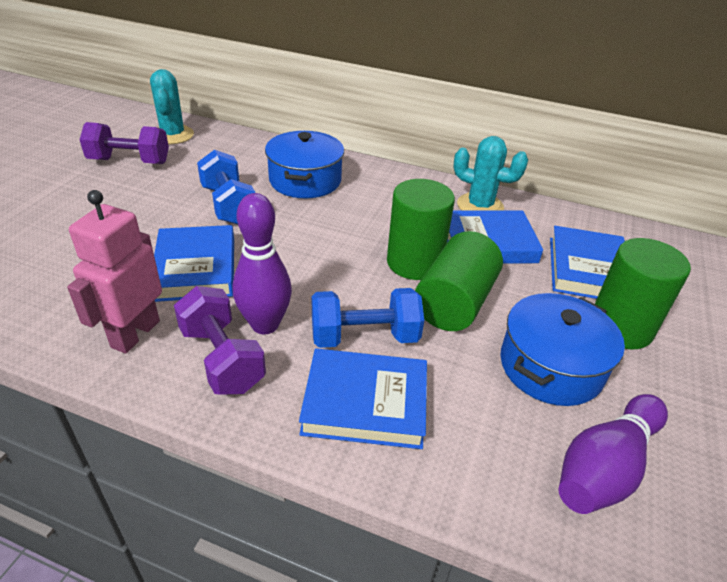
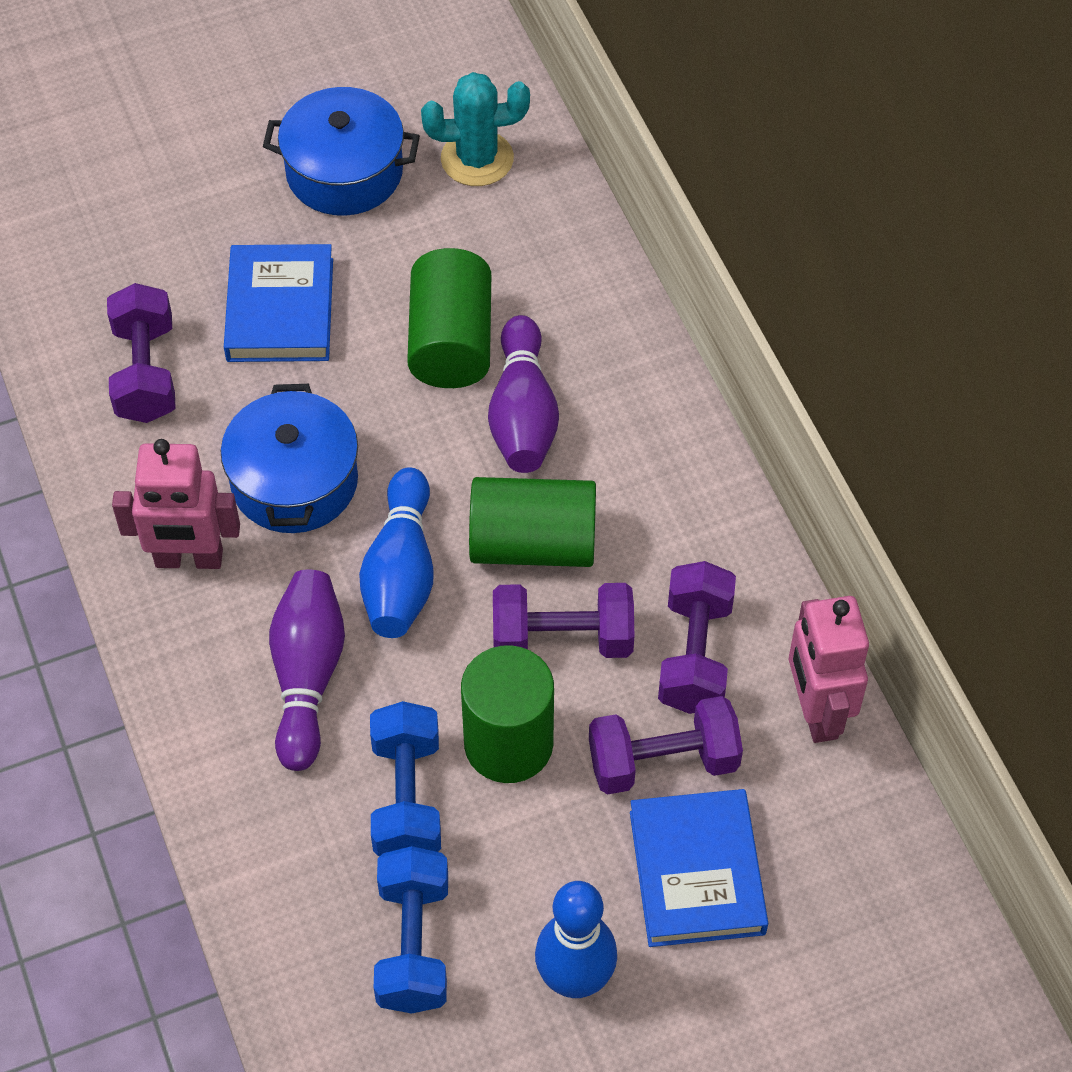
blue book: [154,225,234,302] [299,348,427,449] [447,211,543,264] [550,226,625,299] = 4 -> [224,244,333,362] [630,789,768,947] = 2
blue bowling pin: none = 0 -> [359,467,433,638] [535,881,617,998] = 2
pink robot: [67,190,162,354] = 1 -> [112,439,240,569] [789,596,869,743] = 2
purple dumbbell: [80,122,169,164] [174,286,266,395] = 2 -> [107,283,176,423] [493,583,634,658] [589,696,743,795] [658,561,736,714] = 4
turquoise cactus: [150,69,194,144] [453,136,528,211] = 2 -> [421,72,530,186] = 1

